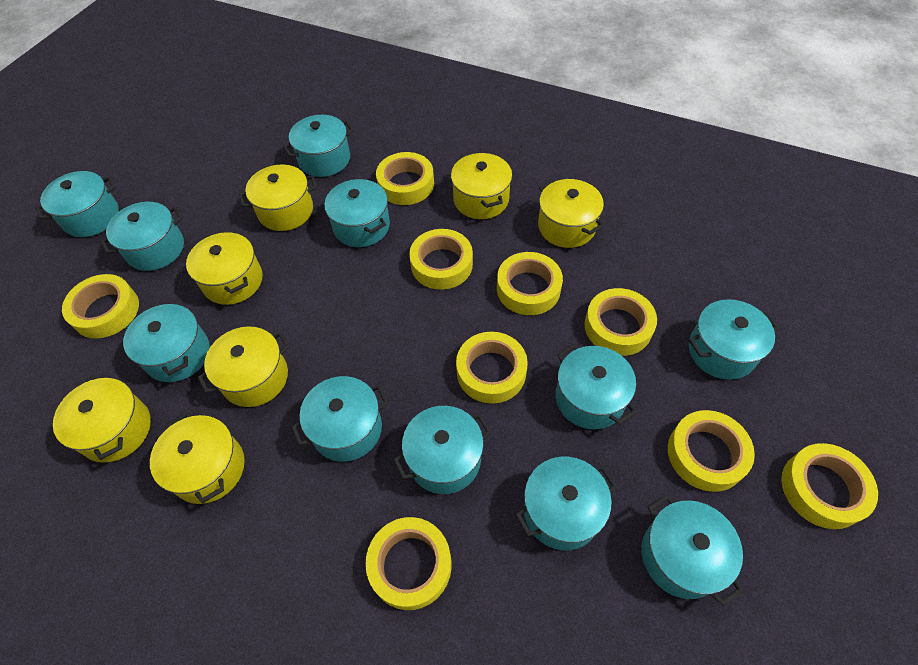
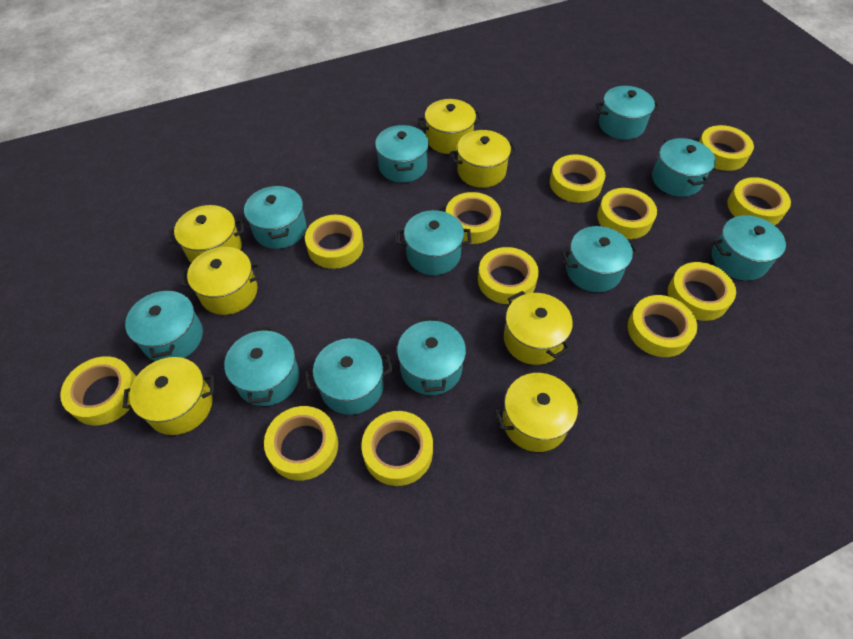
yellow tape: [62,274,139,339] [365,517,452,610] [376,152,434,205] [409,229,473,290] [456,332,528,404] [497,252,563,315] [585,288,657,356] [668,410,755,492] [781,443,878,529] = 9 -> [60,356,136,425] [264,406,338,481] [305,215,363,269] [361,411,433,486] [446,192,501,244] [478,247,539,304] [550,154,605,203] [597,188,657,239] [628,295,697,357] [668,262,736,321] [699,125,754,171] [727,177,791,225] = 12

